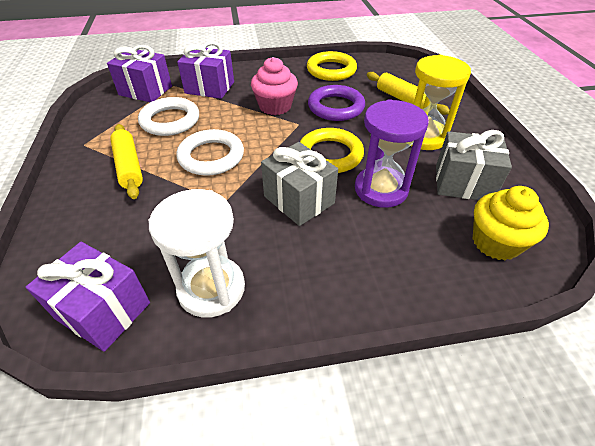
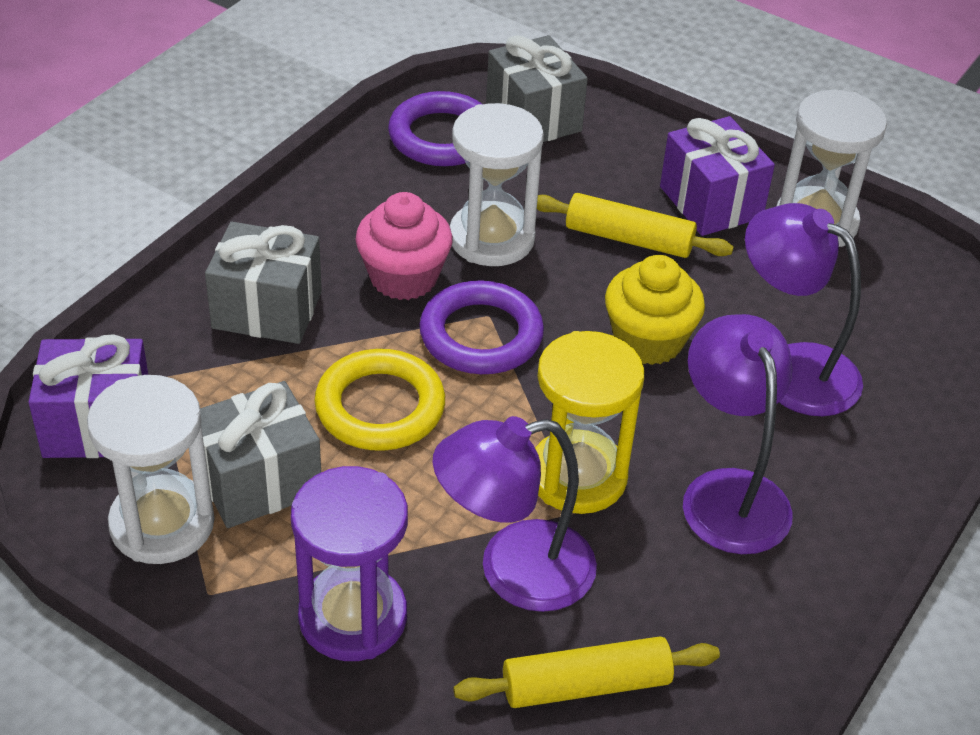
grey gift: [261,142,338,226] [436,130,512,200] = 2 -> [200,381,321,528] [205,222,322,344] [486,35,588,142] = 3
purple gift: [26,242,150,352] [107,45,172,102] [177,41,234,99] = 3 -> [29,334,148,458] [660,116,775,236] = 2
purple lamp: none = 0 -> [432,416,597,612] [683,314,793,554] [745,203,863,416] = 3
purple ring: [308,85,365,121] = 1 -> [388,91,482,166] [419,280,544,374] = 2
white hourglass: [149,189,245,318] = 1 -> [87,375,215,564] [450,103,544,266] [777,90,887,247] = 3
white ring: [138,97,199,136] [176,129,244,176] = 2 -> none = 0
yellow ring: [300,128,364,173] [307,51,357,81] = 2 -> [314,349,445,451] = 1

